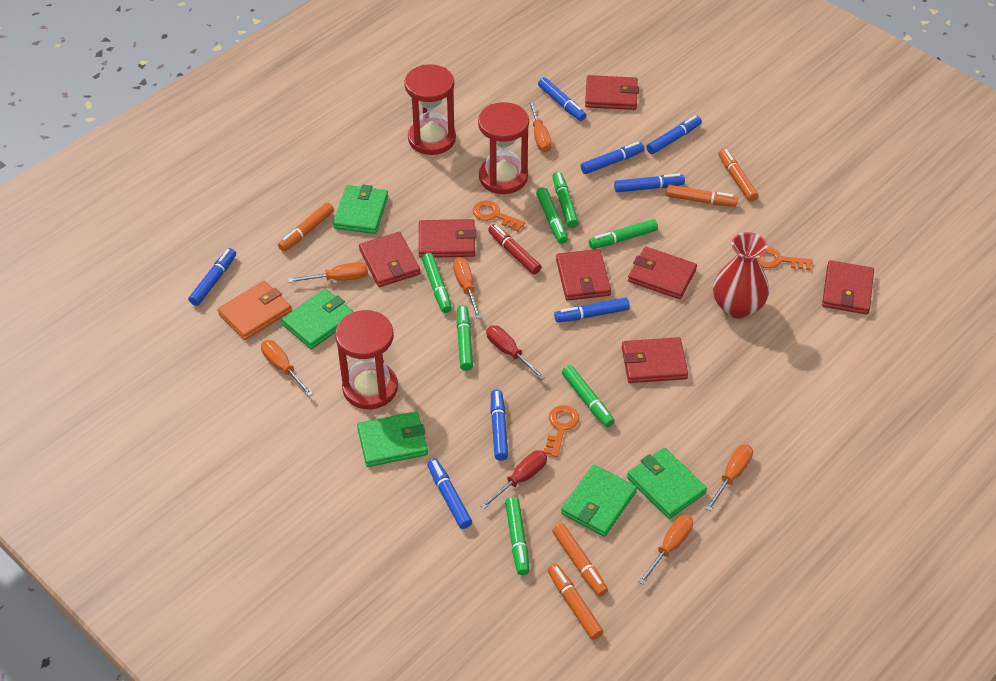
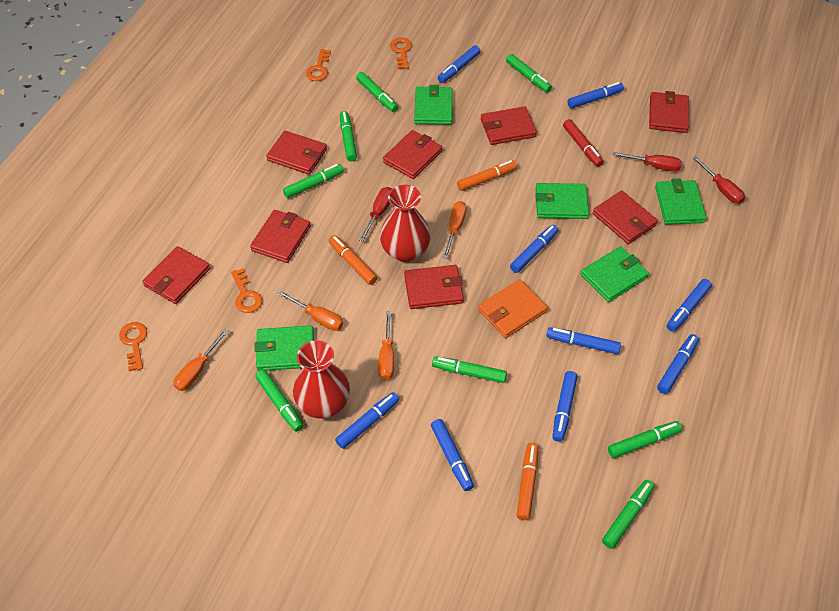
blue marker: [188,248,236,306] [427,458,472,529] [490,389,508,461] [538,77,586,121] [554,298,630,322] [581,142,644,174] [614,174,685,192] [646,115,702,154] = 8 -> [335,392,399,449] [431,419,474,491] [438,45,480,83] [510,225,558,273] [546,327,621,354] [552,371,577,442] [568,82,624,108] [657,334,699,394] [667,279,712,332] = 9
green marker: [422,253,452,313] [456,305,473,371] [505,497,530,575] [536,187,568,244] [552,172,579,228] [562,365,614,427] [589,219,658,249] = 7 -> [255,370,304,432] [283,164,344,198] [340,111,357,161] [356,72,398,112] [432,356,507,383] [506,54,552,92] [602,480,654,549] [608,421,682,458] = 8
orange key: [473,200,525,231] [544,405,579,457] [758,247,812,270] = 3 -> [119,322,147,371] [231,268,262,313] [306,49,331,81] [390,38,412,69] = 4
orange marker: [278,202,334,252] [548,564,603,640] [552,524,608,596] [666,185,738,207] [719,149,758,202] = 5 -> [328,235,377,285] [457,160,517,191] [516,442,539,520] = 3
orange screwdriver: [261,340,313,396] [288,262,368,283] [453,257,481,319] [528,100,552,152] [638,515,693,585] [705,444,753,511] = 6 -> [174,329,228,391] [278,291,343,331] [378,311,394,380] [443,201,467,259] = 4
red hourglass: [335,310,398,409] [404,64,456,155] [478,102,529,194] = 3 -> none = 0
red screwdriver: [480,450,547,509] [486,325,545,380] = 2 -> [359,187,391,241] [613,152,682,171] [693,156,745,204] = 3
red vase: [713,232,769,319] = 1 -> [293,340,350,419] [380,185,431,262] = 2
red wallet: [359,232,420,287] [419,219,476,258] [556,249,611,301] [585,75,639,110] [622,337,688,383] [628,247,697,299] [822,260,874,315] = 7 -> [142,246,210,304] [250,210,311,263] [266,131,327,175] [383,130,442,179] [404,265,464,309] [481,106,537,145] [593,190,658,244] [649,91,689,133] = 8

